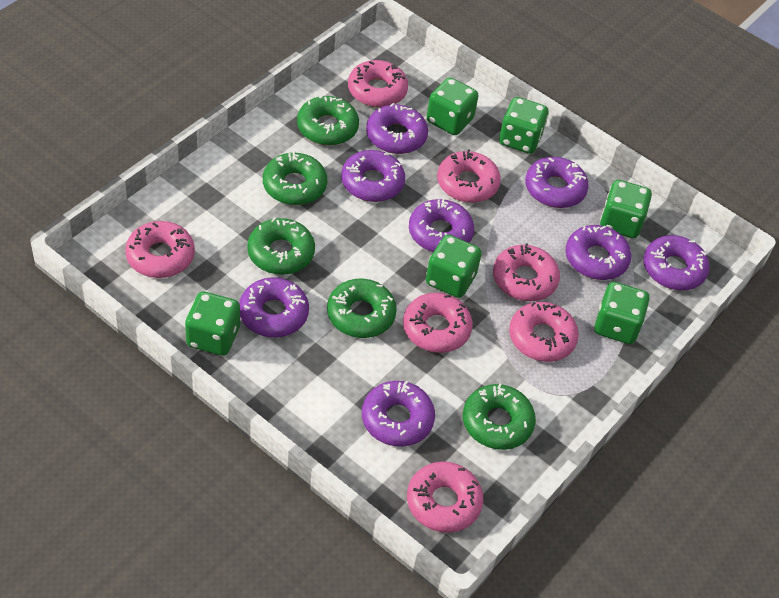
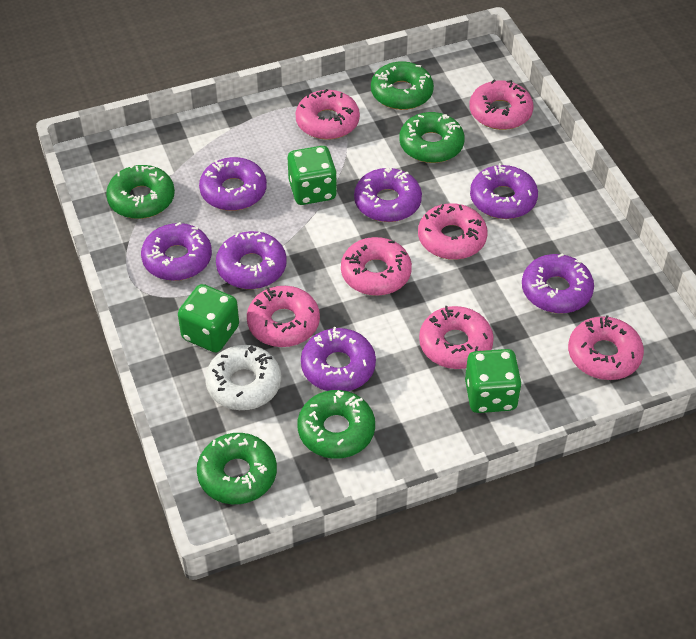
green dice: [185,291,240,356] [426,234,482,298] [427,77,479,135] [499,97,548,154] [594,282,650,344] [600,180,652,238] = 6 -> [178,284,239,352] [288,146,337,205] [465,349,522,413] = 3
purple donut: [239,277,309,337] [341,150,405,202] [362,381,435,447] [366,103,428,154] [409,198,474,252] [525,157,589,208] [565,225,632,280] [643,235,709,290] = 8 -> [141,222,212,281] [199,157,267,211] [216,231,287,289] [301,327,376,391] [354,167,422,222] [470,163,538,219] [522,253,594,313] = 7
white donut: none = 0 -> [205,345,281,410] = 1

